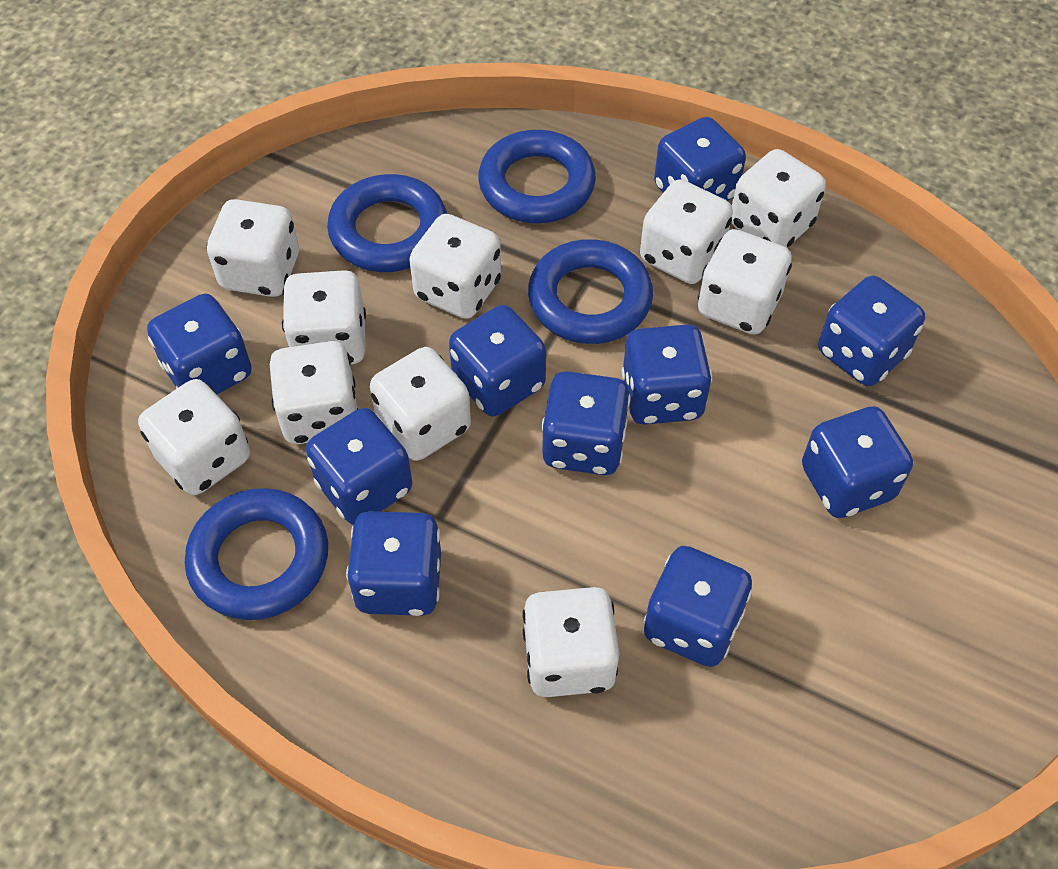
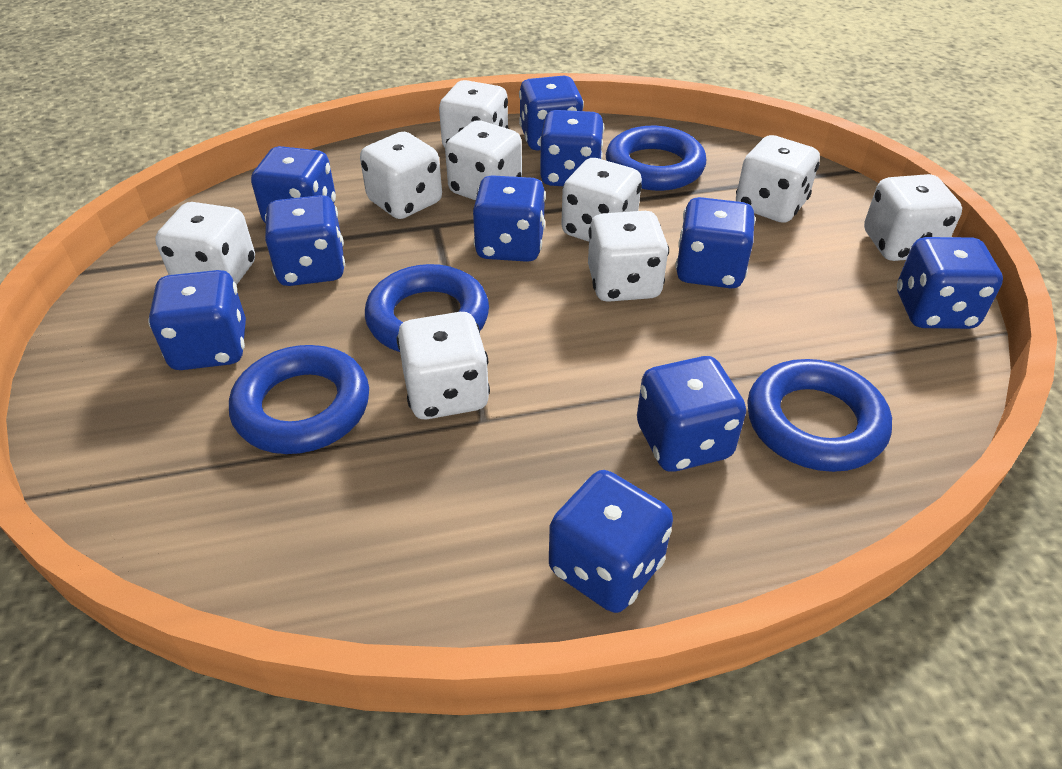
white dice: [138,379,250,495] [207,199,299,297] [270,341,358,444] [282,270,366,364] [370,347,471,461] [409,214,501,319] [523,587,619,697] [640,180,733,284] [698,229,792,334] [731,149,826,248] = 10 -> [155,202,255,285] [360,132,442,219] [397,312,490,419] [439,80,509,148] [445,120,522,201] [561,158,642,242] [588,211,669,302] [736,135,820,223] [864,174,962,261] = 9

